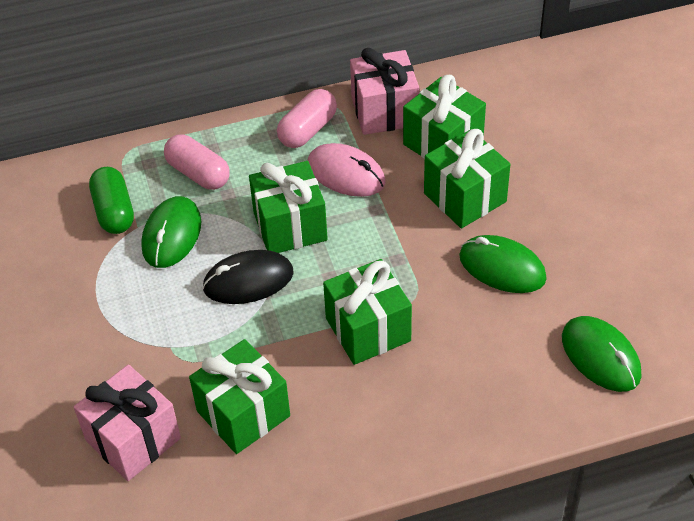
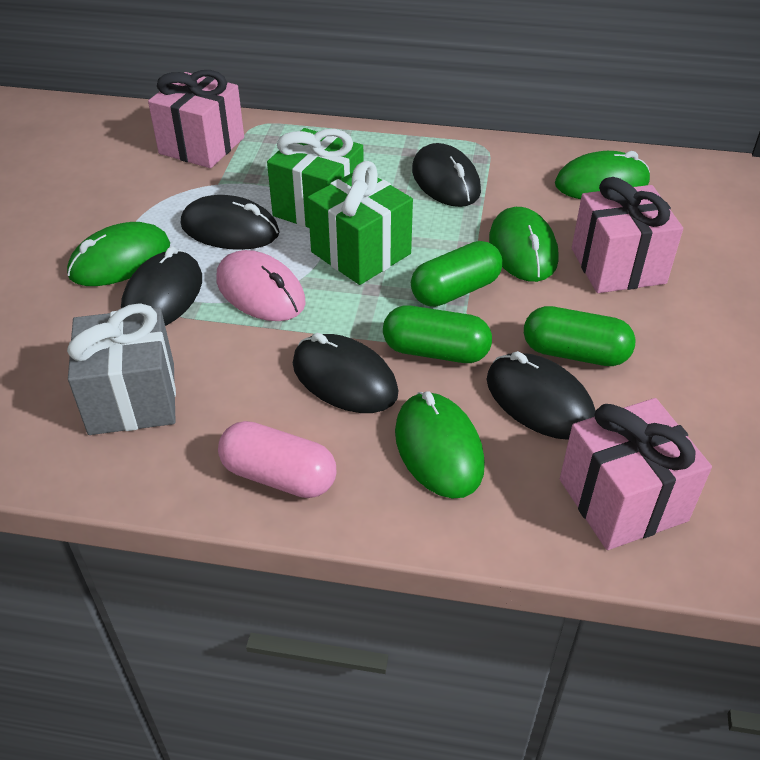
black mouse: [202,250,294,304] = 1 -> [121,247,202,326] [181,195,280,250] [293,333,398,413] [412,143,481,207] [487,351,596,440] = 5
green capsule: [89,167,134,234] = 1 -> [383,306,492,363] [411,241,503,307] [524,306,636,366] = 3
green gift: [189,339,290,454] [249,161,328,253] [323,259,412,365] [403,75,486,159] [424,129,511,228] = 5 -> [267,128,364,228] [307,161,413,285] = 2
green mouse: [141,196,201,268] [459,235,547,293] [562,316,642,392] = 3 -> [67,222,170,286] [395,391,485,499] [489,207,559,282] [555,151,650,199] = 4
grey gift: none = 0 -> [67,303,176,435] = 1
pink capsule: [164,134,230,190] [277,89,337,148] = 2 -> [218,421,336,498] = 1
pink gift: [74,364,181,481] [350,48,419,135] = 2 -> [148,70,244,168] [560,398,712,550] [572,177,683,293] = 3

